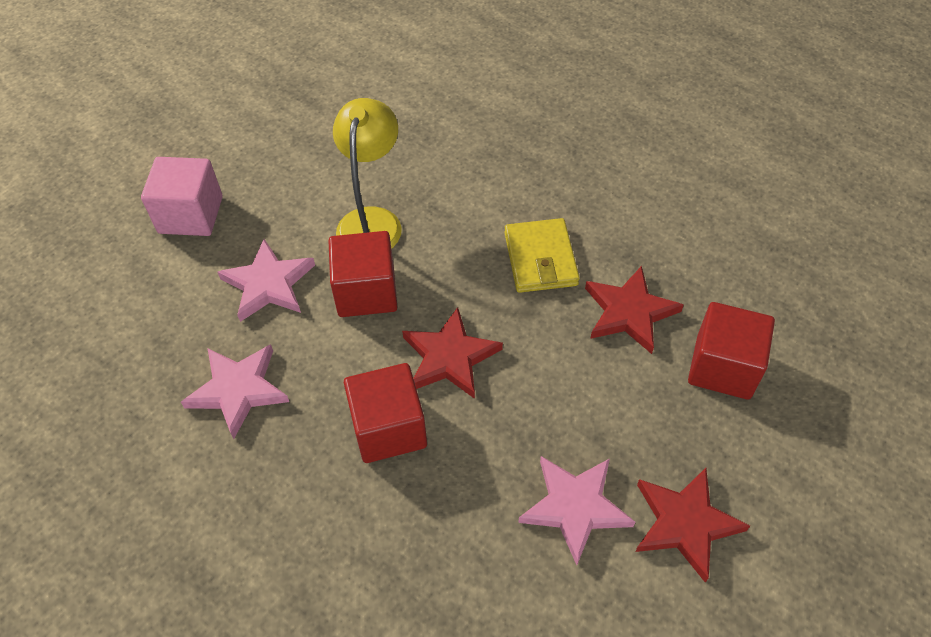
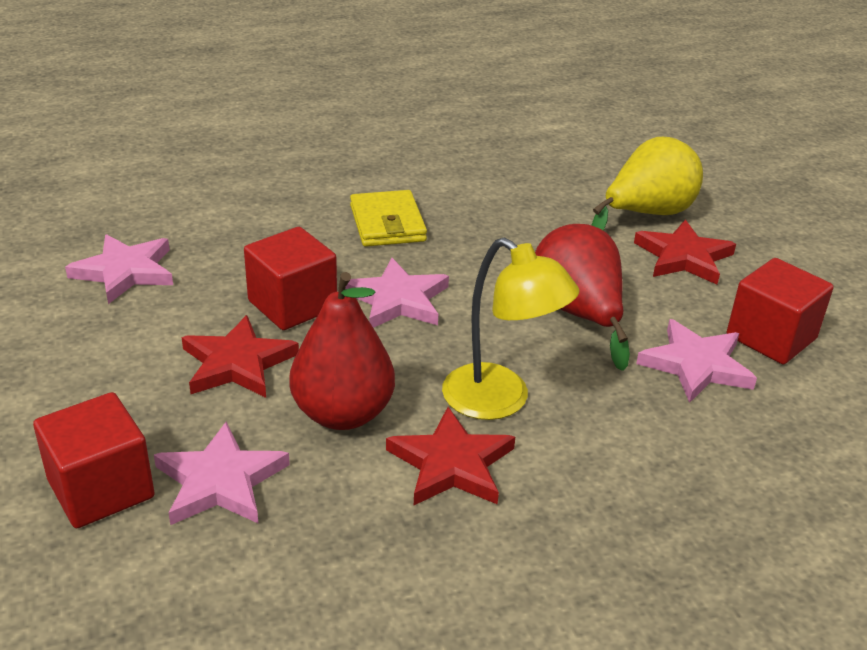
pink cube: [141,157,223,236] = 1 -> none = 0
pink star: [181,344,289,439] [217,239,315,322] [518,456,635,565] = 3 -> [65,234,173,304] [154,422,290,525] [345,258,449,328] [636,319,757,403] = 4
red pear: none = 0 -> [289,272,395,430] [535,224,630,371] = 2
yellow pear: none = 0 -> [591,137,703,231] = 1

